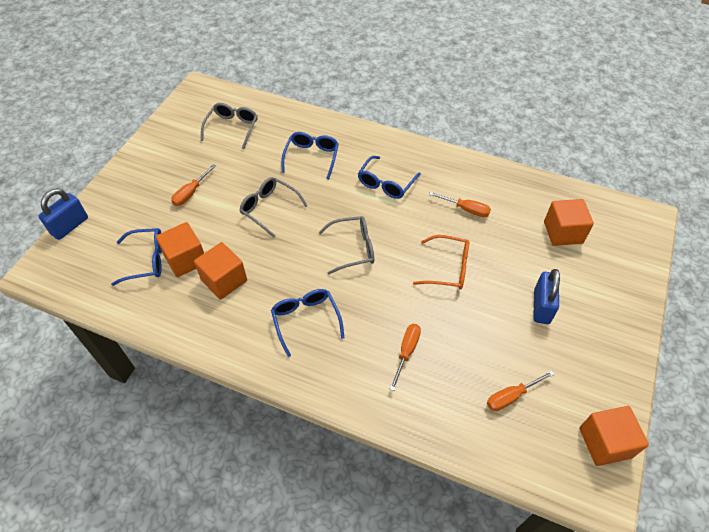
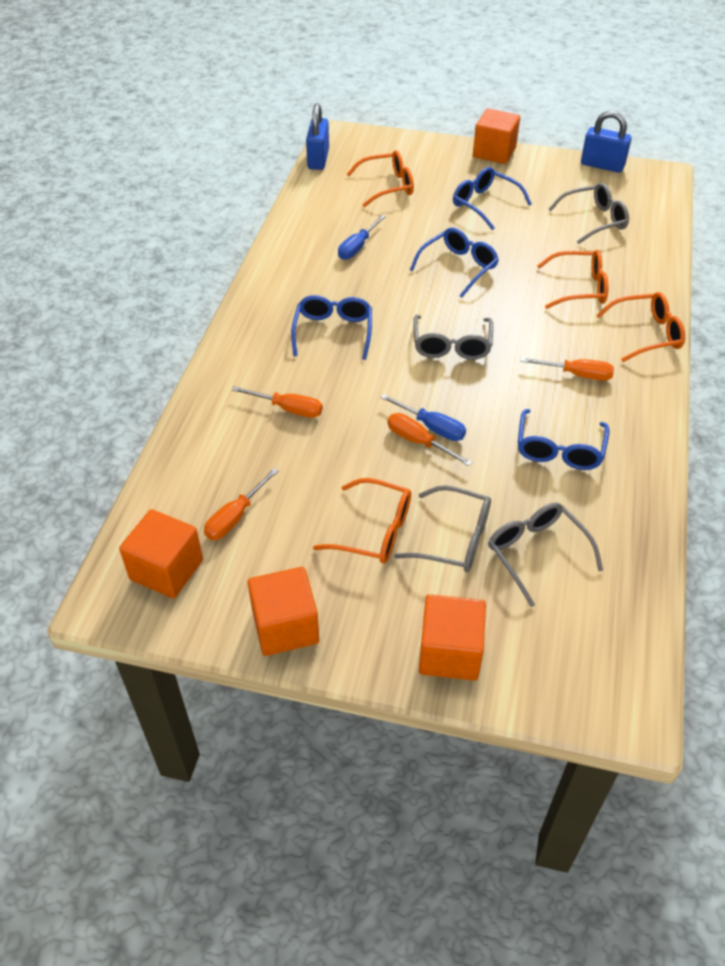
blue screwdriver: none = 0 -> [338,215,386,260] [380,394,466,441] = 2
grey glasses: [201,103,257,149] [239,177,307,238] [319,216,374,275] = 3 -> [394,485,491,572] [413,315,493,360] [488,503,603,607] [548,183,629,244] = 4
orange glasses: [413,235,469,289] = 1 -> [313,478,411,564] [347,150,414,207] [537,250,608,309] [596,292,685,362] = 4

